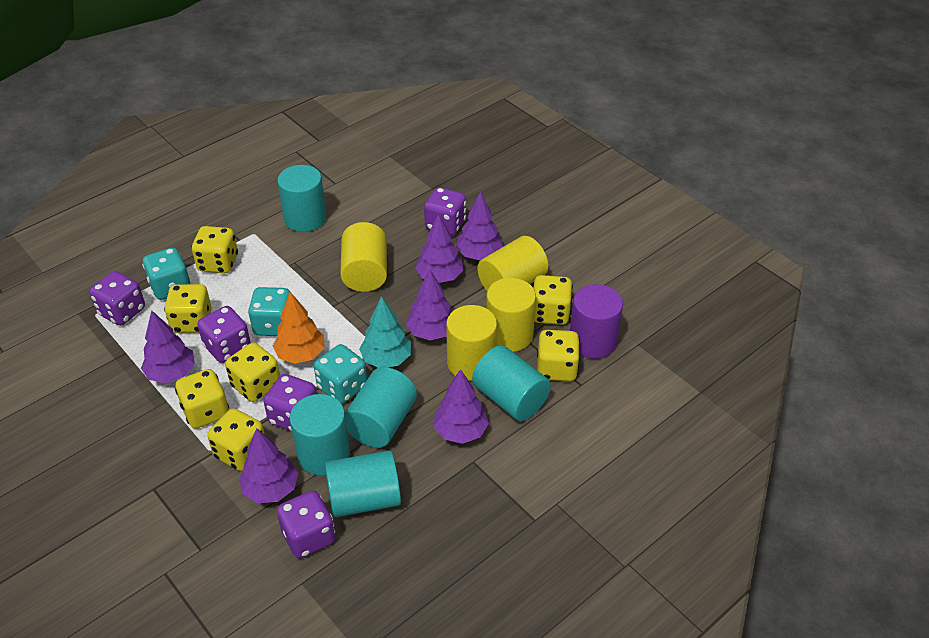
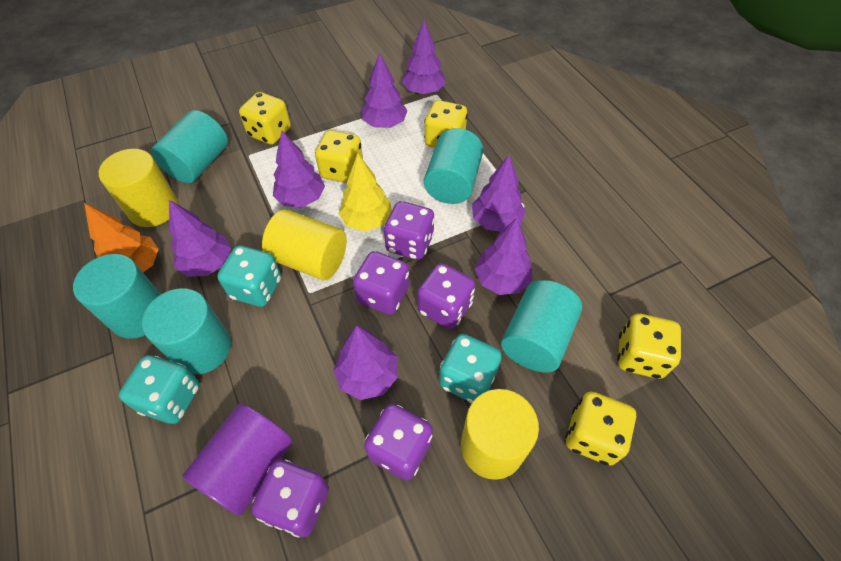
purple tree: [141,310,195,383] [240,428,298,503] [406,269,453,340] [415,214,463,283] [433,369,489,444] [456,192,503,260] = 6 -> [169,200,231,277] [273,131,325,207] [333,325,398,400] [361,52,408,128] [402,20,446,95] [472,155,525,232] [475,218,532,295] = 7
turquoise tree: [359,296,411,368] = 1 -> none = 0
yellow cylinder: [340,222,387,292] [446,305,497,381] [478,236,548,291] [486,278,536,352] = 4 -> [99,149,178,227] [262,209,347,280] [461,389,539,480] = 3
yellow dice: [164,284,212,333] [175,369,229,429] [191,226,238,273] [207,408,265,471] [225,343,280,402] [534,275,573,325] [537,330,580,381] = 7 -> [239,92,291,145] [315,130,363,183] [424,100,468,148] [565,392,636,465] [617,314,681,379] = 5
yellow tree: none = 0 -> [339,154,392,231] = 1

